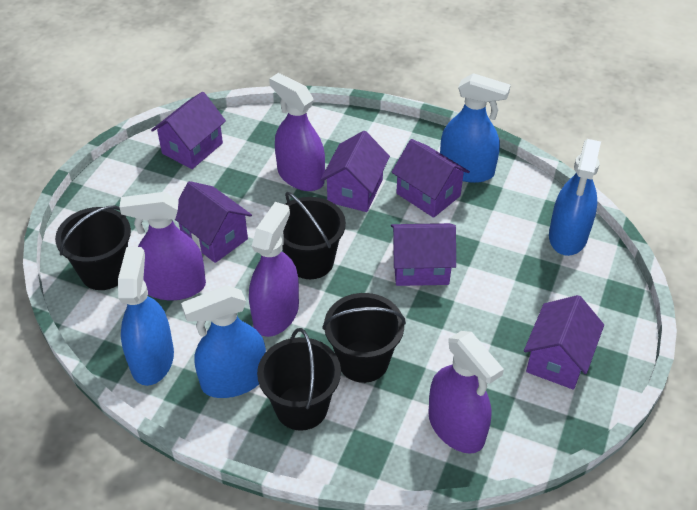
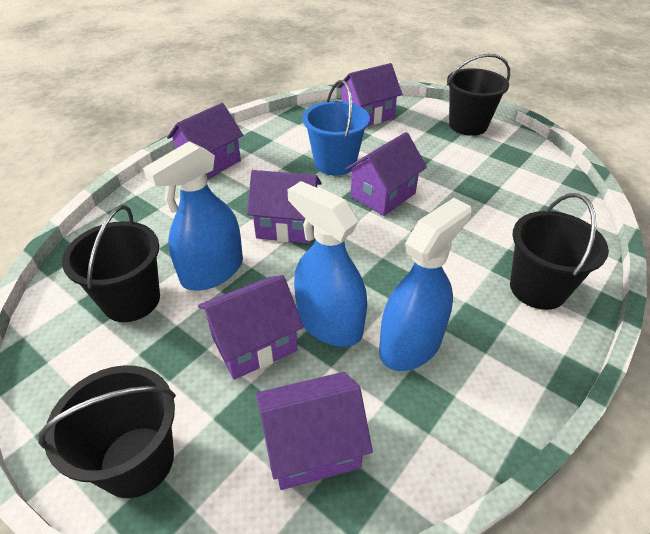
blue bucket: none = 0 -> [302,80,370,175] = 1
blue spray bottle: [118,247,174,386] [181,285,266,398] [440,73,511,183] [549,139,601,256] = 4 -> [143,141,243,290] [287,181,367,347] [379,198,471,371] = 3
purple spray bottle: [119,192,206,300] [249,202,299,337] [269,73,325,191] [428,331,504,454] = 4 -> none = 0

